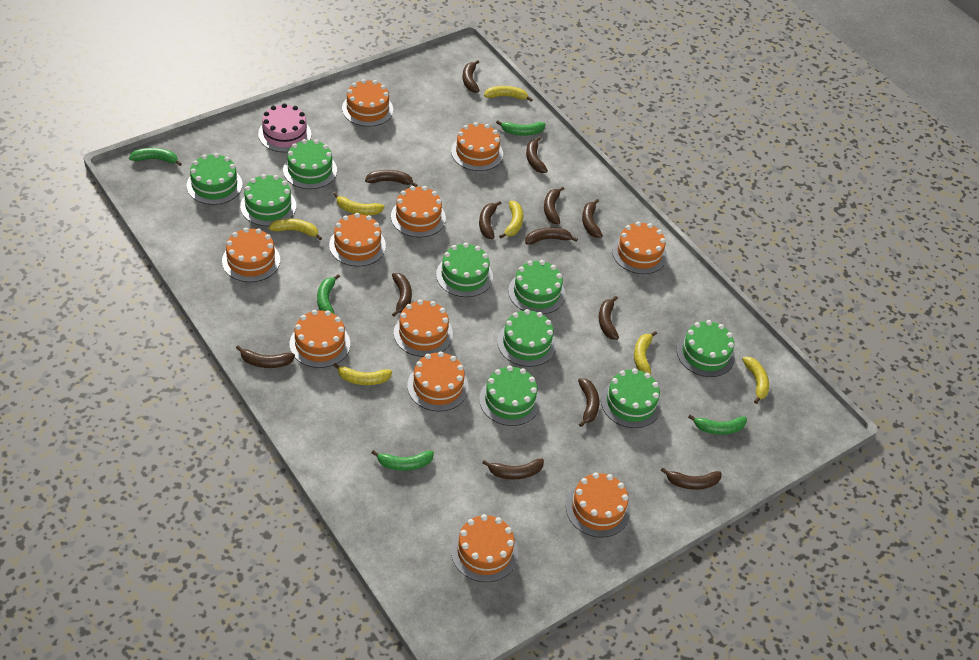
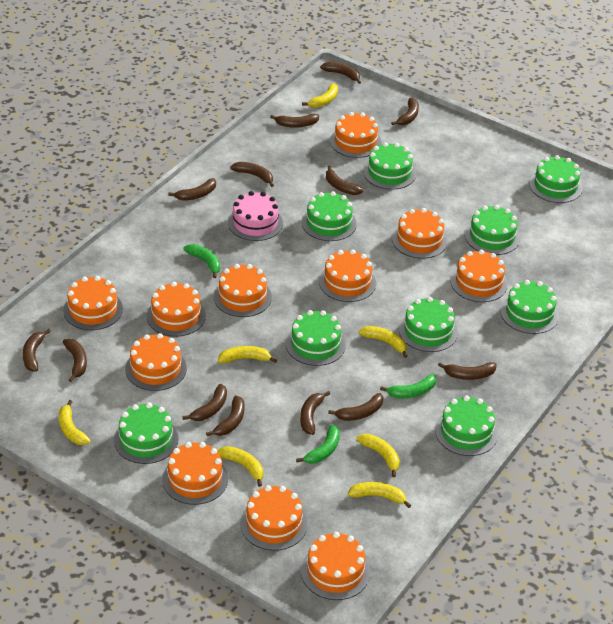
green banana: [129,148,182,166] [317,274,340,314] [371,450,434,471] [496,120,546,136] [688,415,747,435] = 5 -> [183,244,220,278] [296,424,340,464] [380,374,436,398] = 3

